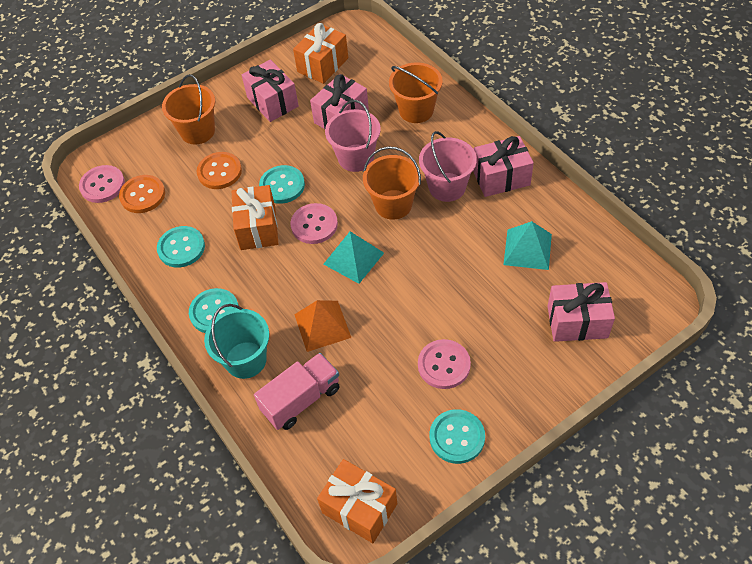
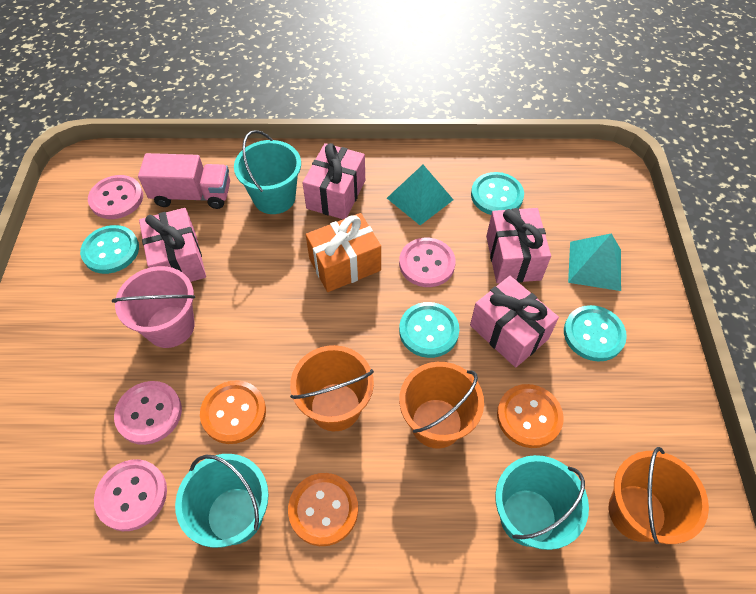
orange button: [119,175,165,213] [197,152,242,189] = 2 -> [200,380,266,444] [288,473,358,546] [497,384,564,448] = 3
orange gift: [232,185,278,250] [293,23,348,84] [317,459,397,543] = 3 -> [306,213,381,292] = 1
orange pyramid: [294,300,351,352] = 1 -> none = 0
pink bucket: [325,100,381,172] [419,131,477,202] = 2 -> [112,266,195,348] = 1
pink button: [79,165,125,203] [291,203,338,244] [418,339,471,389] = 3 -> [88,175,143,219] [94,459,167,531] [114,381,182,445] [399,238,456,287] = 4
turquoise bucket: [204,304,269,379] = 1 -> [175,454,269,548] [234,130,301,214] [495,455,589,550] = 3

